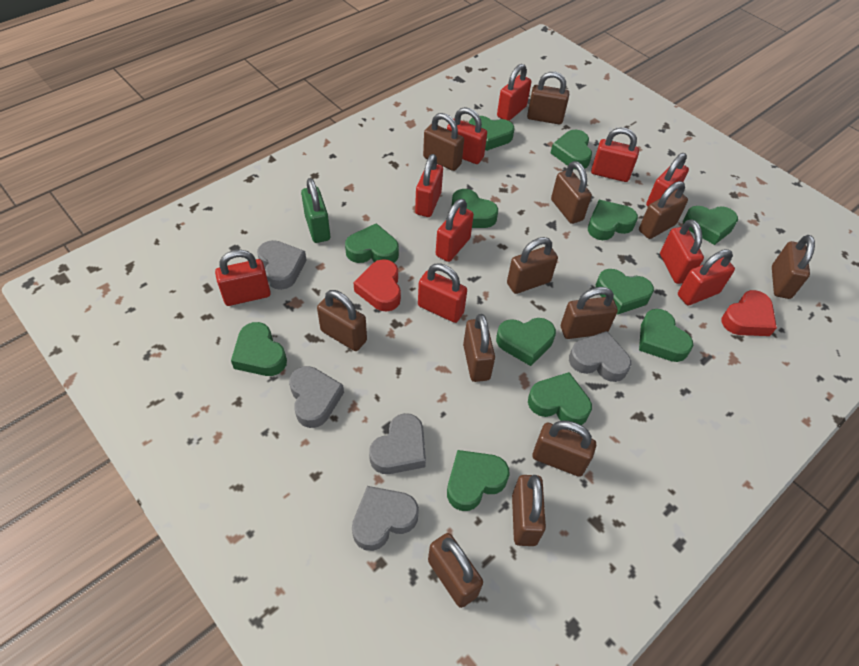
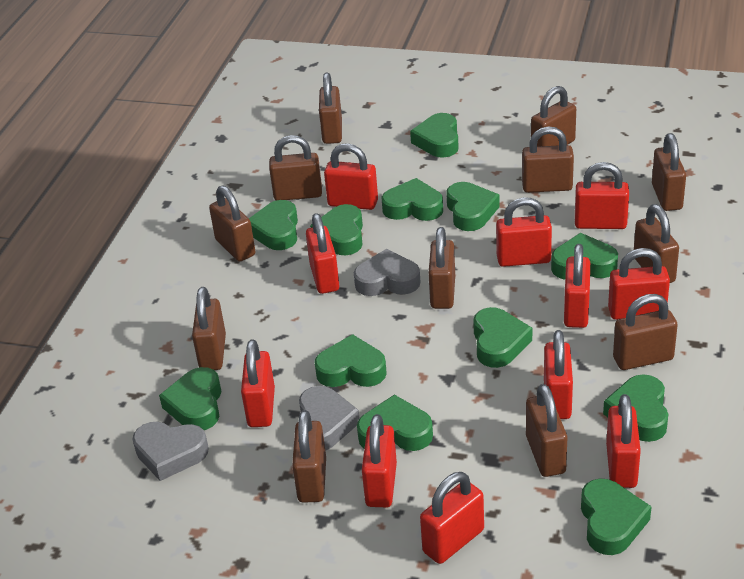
green padlock: [301,178,330,243] = 1 -> none = 0
grey heart: [257,240,307,290] [289,366,344,428] [352,486,419,551] [369,413,426,474] [569,331,631,382] = 5 -> [133,422,209,481] [299,386,360,451] [354,249,421,296] = 3
red heart: [354,259,401,312] [722,290,777,336] = 2 -> none = 0
red padlock: [215,250,271,306] [415,154,443,217] [418,263,467,323] [436,199,474,262] [447,107,487,164] [497,64,531,121] [591,128,639,182] [646,153,689,206] [660,219,704,284] [678,249,735,305] = 10 -> [241,339,275,427] [306,213,340,294] [324,143,378,210] [362,414,397,507] [420,472,484,564] [496,197,552,267] [544,330,573,419] [564,244,590,328] [575,162,629,229] [606,394,641,488] [608,248,670,320] = 11

